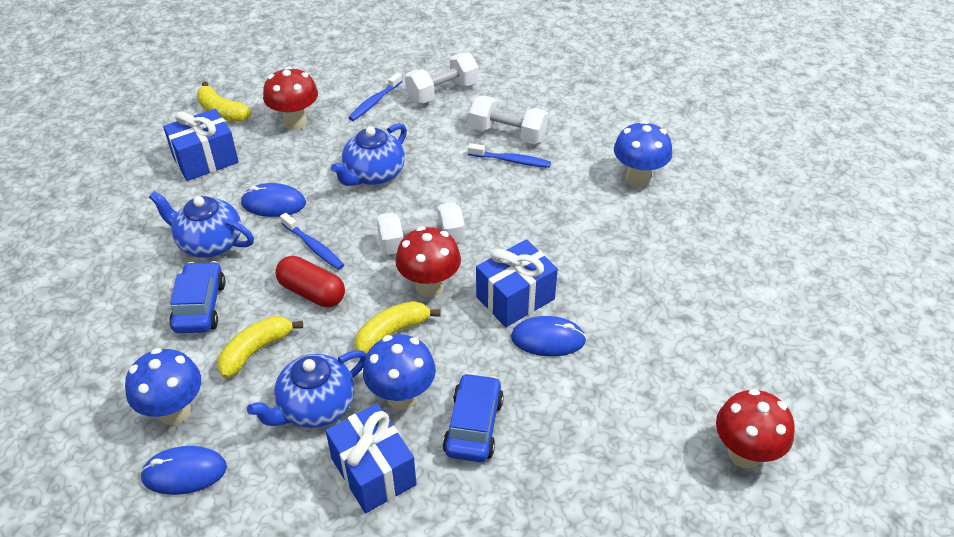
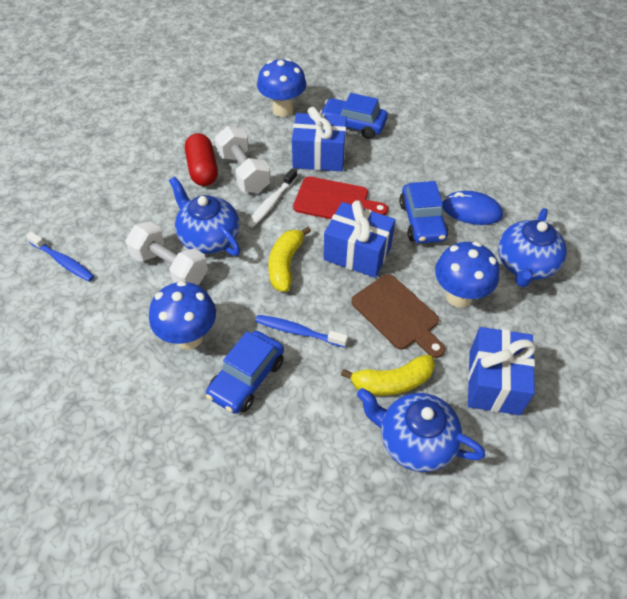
blue car: [169,261,225,333] [443,373,504,462] = 2 -> [206,331,284,414] [319,93,388,139] [399,181,448,243] = 3
blue mouse: [140,446,227,495] [241,183,306,217] [511,316,586,357] = 3 -> [442,191,503,225] = 1
blue toothbrush: [280,213,344,270] [348,72,403,121] [468,143,551,168] = 3 -> [26,232,94,282] [255,315,348,348] = 2
brown cutting board: none = 0 -> [351,274,445,358] = 1
red cutting board: none = 0 -> [293,176,388,219] = 1
red mushroom: [263,66,318,130] [395,226,461,298] [716,389,795,468] = 3 -> none = 0
white dumbbell: [377,202,465,255] [405,53,479,103] [469,95,548,144] = 3 -> [125,222,208,285] [215,126,271,193] = 2
white toothbrush: none = 0 -> [247,168,297,228] = 1
yellow banana: [197,81,252,122] [217,316,303,378] [355,301,441,355] = 3 -> [268,227,311,292] [341,355,435,396] = 2

